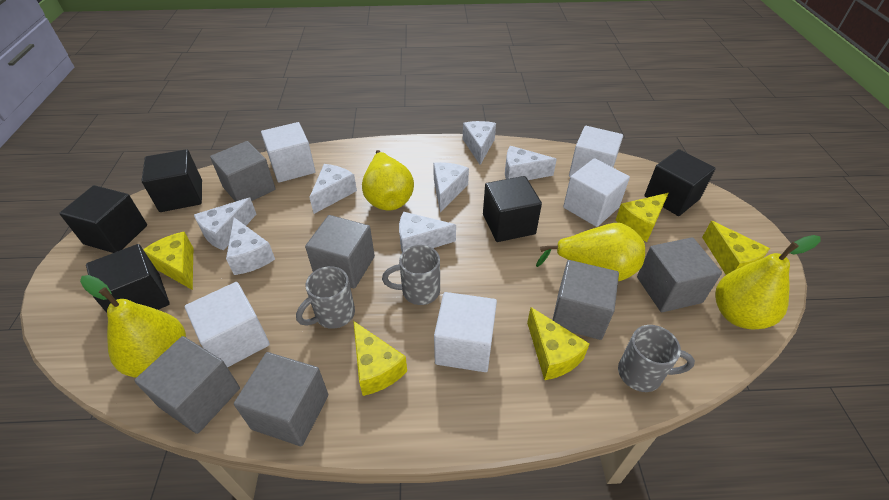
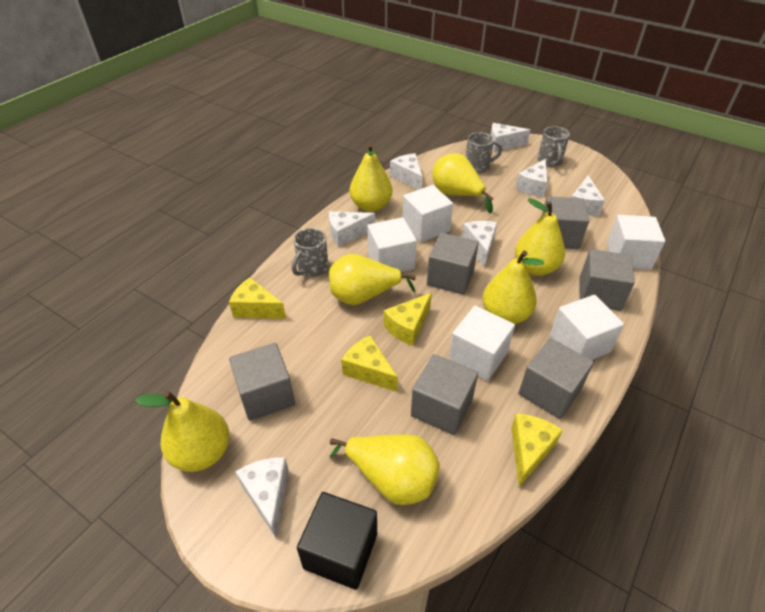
black cube: [59,185,147,253] [86,244,170,313] [142,149,202,212] [483,176,542,242] [644,149,716,216] = 5 -> [297,492,377,590] = 1
yellow cheese: [143,232,193,290] [354,321,407,396] [527,307,589,380] [616,193,669,242] [702,221,770,275] = 5 -> [229,277,286,319] [341,335,398,392] [384,293,432,346] [511,413,563,487] = 4
yellow pear: [80,275,186,378] [362,150,414,211] [536,223,645,281] [715,235,821,330] = 4 -> [135,391,229,472] [329,254,416,305] [329,434,440,505] [350,143,392,212] [432,153,493,214] [482,250,544,324] [515,198,565,276] = 7

